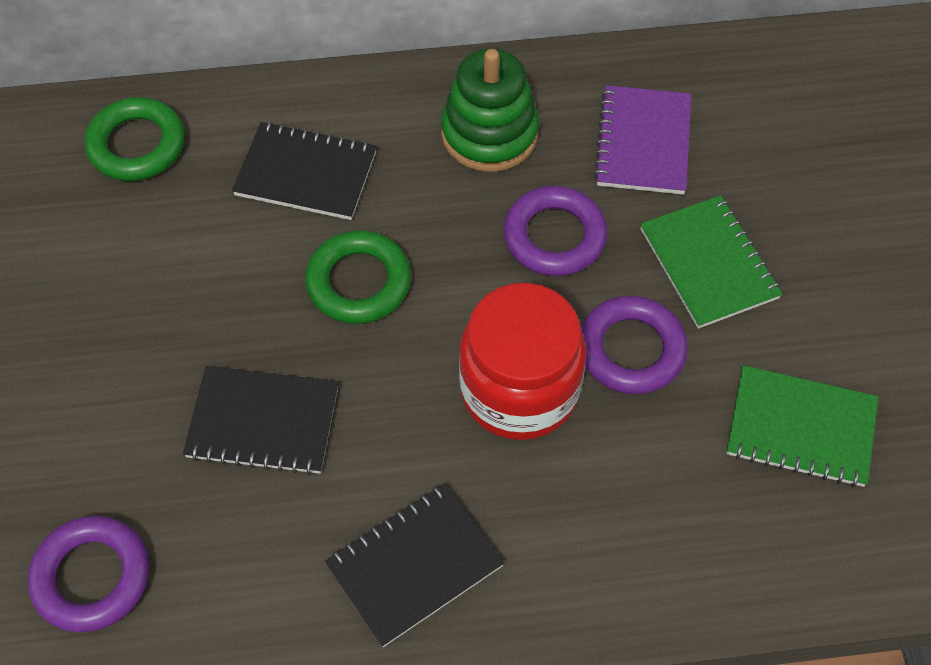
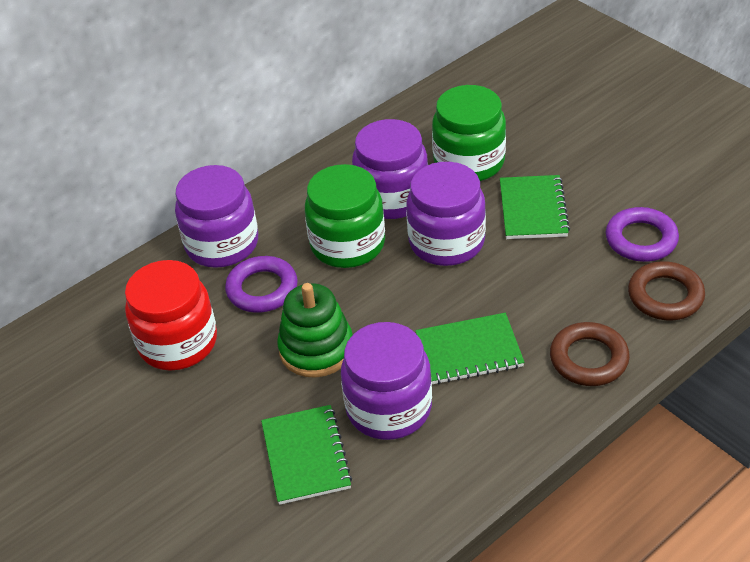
black notebook: [183,366,339,475] [232,122,377,220] [325,483,505,647] = 3 -> none = 0
brown ring: none = 0 -> [550,322,630,386] [628,261,705,321] = 2
green jar: none = 0 -> [305,164,385,268] [432,85,506,181] = 2
green notebook: [640,195,782,329] [727,365,878,487] = 2 -> [261,405,352,505] [415,313,525,385] [500,175,570,239] = 3
green ring: [84,97,185,181] [305,230,411,324] = 2 -> none = 0
purple jar: none = 0 -> [175,165,258,268] [341,322,432,440] [352,119,428,219] [406,162,486,266] = 4
purple notebook: [594,85,691,195] = 1 -> none = 0
purple ring: [28,516,149,632] [504,186,608,276] [581,296,688,394] = 3 -> [225,256,298,313] [606,207,679,262] = 2

